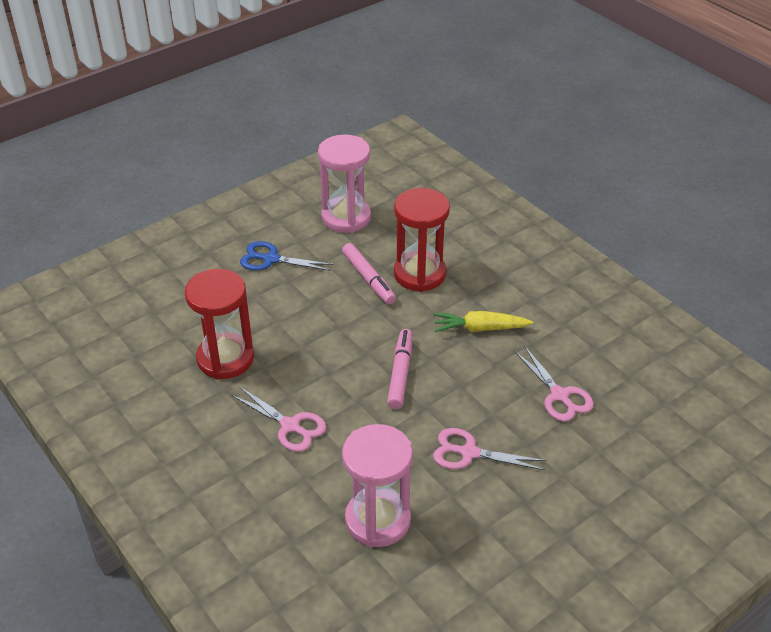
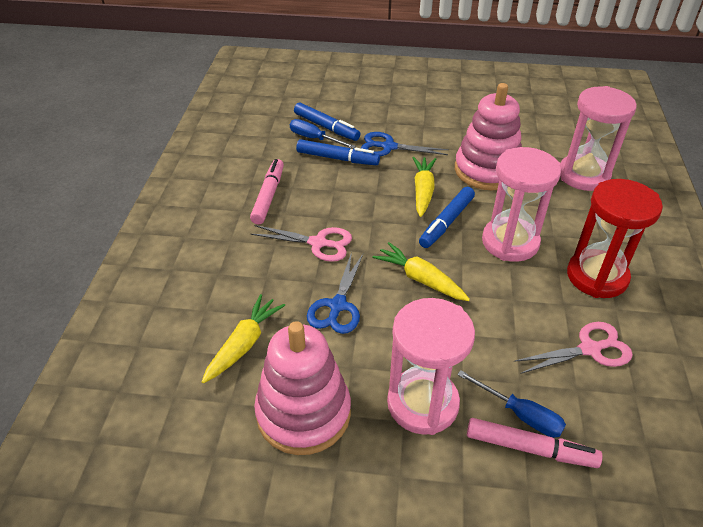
blue marker: none = 0 -> [294,103,360,141] [296,139,380,165] [419,187,475,248] = 3
blue scissors: [240,241,334,271] = 1 -> [307,252,363,334] [361,132,449,156] = 2
blue screwdriver: none = 0 -> [290,119,356,149] [457,370,566,438] = 2
pink hourglass: [318,135,371,233] [342,424,413,547] = 2 -> [387,298,475,435] [482,147,561,262] [560,86,637,191] = 3
pink scissors: [231,387,326,452] [433,428,546,470] [514,346,594,422] = 3 -> [251,225,352,262] [514,322,633,374] = 2
pink stacking toy: none = 0 -> [254,321,351,455] [455,83,522,190] = 2
red hourglass: [185,269,254,379] [394,188,450,292] = 2 -> [567,179,663,298] = 1
yellow carrot: [433,311,533,332] = 1 -> [202,294,285,383] [372,242,470,301] [412,157,436,217] = 3

